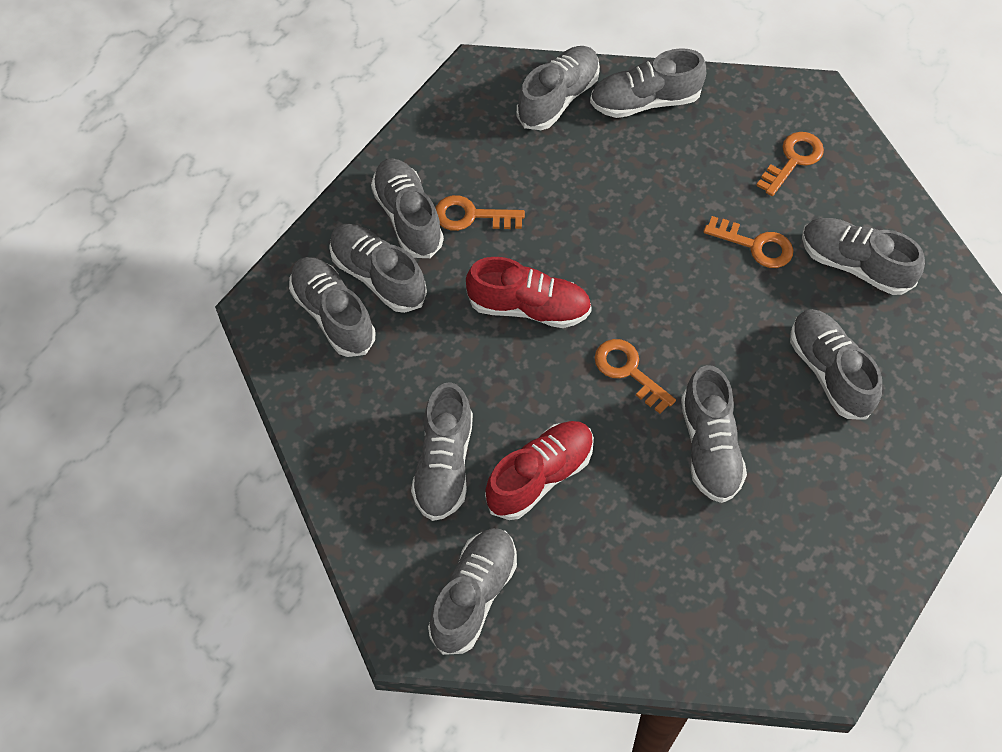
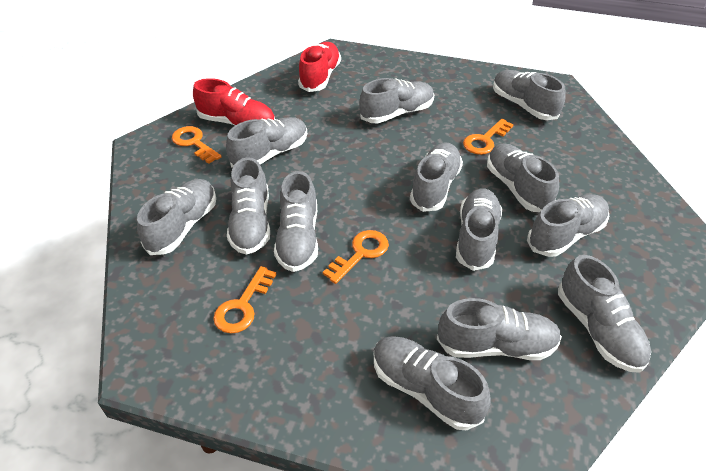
grey shoe: [289,257,376,357] [329,224,427,313] [371,158,444,258] [411,382,473,521] [428,528,517,655] [517,46,600,130] [590,48,706,118] [681,365,747,503] [790,309,882,420] [802,218,925,295] = 10 -> [137,179,216,255] [226,117,307,168] [227,157,270,255] [274,171,318,272] [359,78,434,123] [374,336,491,430] [410,143,463,212] [437,298,562,360] [456,188,502,271] [487,143,559,212] [493,70,566,120] [527,194,609,257] [558,255,651,373] = 13

